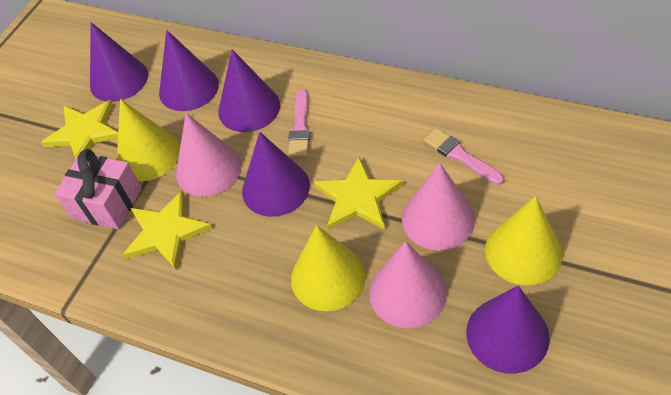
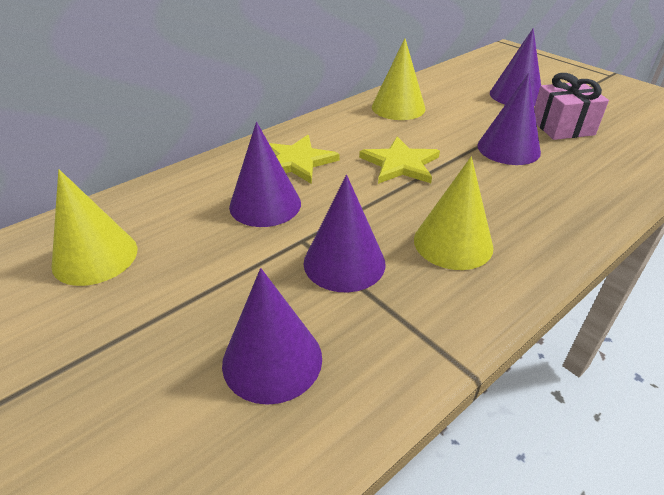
pink brush: [288,89,310,156] [424,128,504,185] = 2 -> none = 0
pink cone: [176,113,241,197] [369,241,447,329] [402,163,475,251] = 3 -> none = 0
yellow star: [41,100,118,159] [123,190,212,269] [314,157,403,230] = 3 -> [269,135,340,184] [359,136,440,184] = 2

